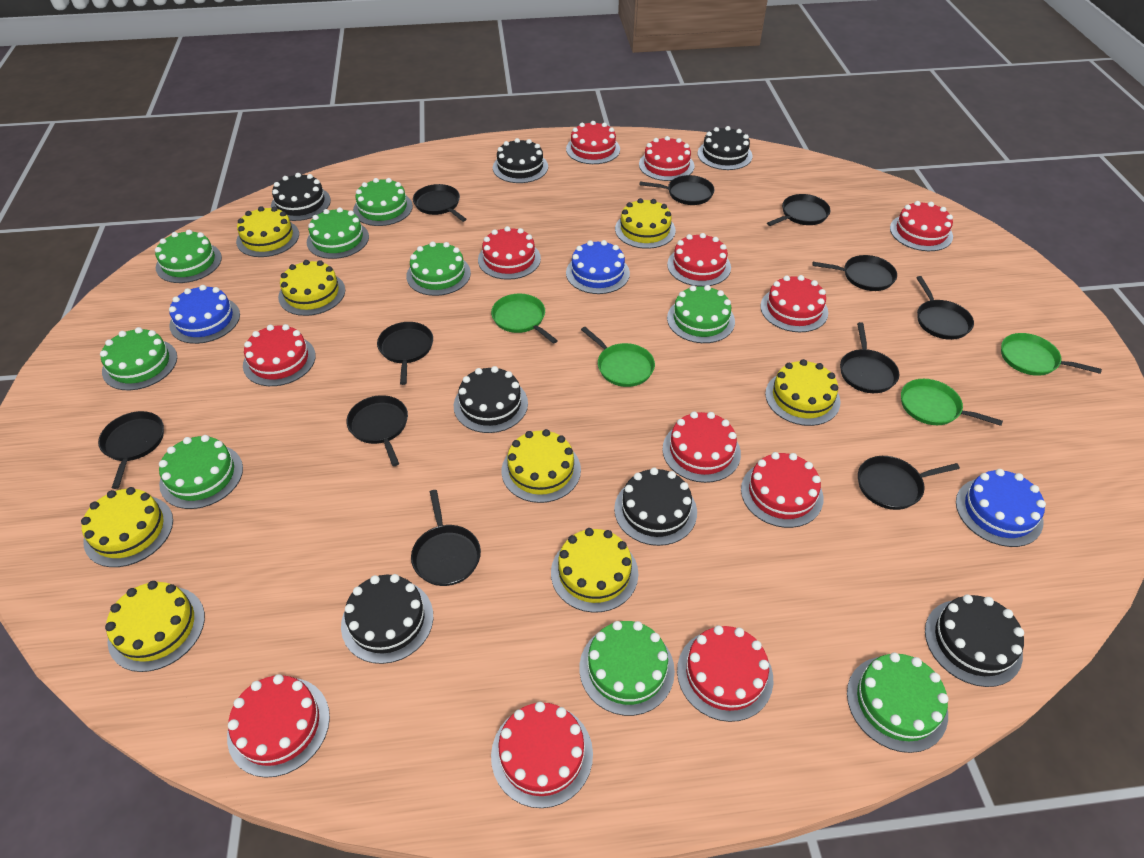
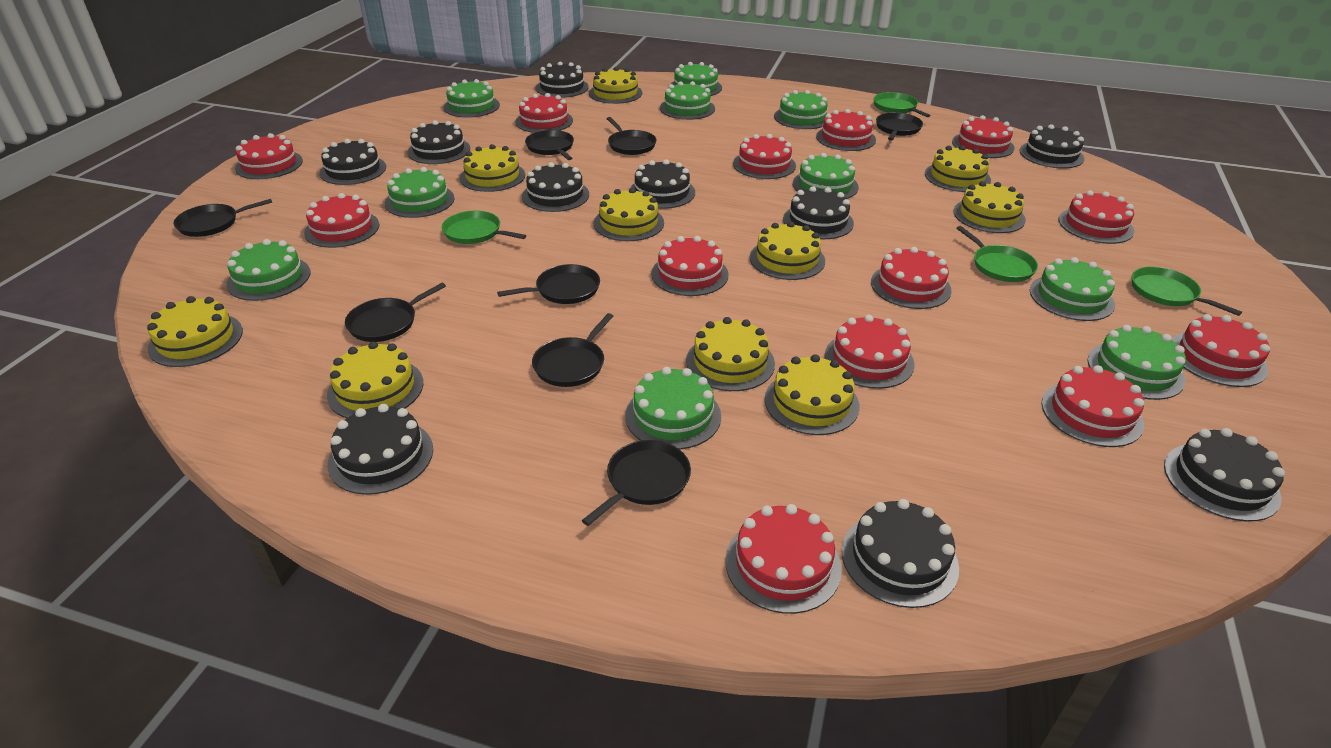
black cake: [271,173,331,221] [341,574,433,664] [454,366,528,433] [493,138,548,183] [614,467,697,546] [698,126,752,170] [925,594,1024,687] = 7 -> [319,139,386,185] [328,404,433,495] [407,120,470,164] [522,162,589,212] [536,62,589,98] [630,159,695,209] [783,186,854,239] [842,499,959,608] [1019,124,1084,168] [1164,428,1285,522] = 10
black pan: [98,411,164,489] [346,395,408,466] [377,322,433,385] [411,490,481,586] [413,184,467,222] [640,175,715,205] [767,194,830,226] [812,255,897,291] [840,322,899,393] [858,456,960,510] [916,276,974,340] = 11 -> [174,199,272,237] [345,283,446,342] [497,264,600,304] [525,130,574,160] [532,313,613,387] [582,440,691,526] [607,117,657,155] [876,112,923,141] = 8
blue cake: [169,285,240,344] [566,240,630,294] [956,469,1046,547] = 3 -> none = 0
green cake: [100,327,177,390] [155,230,222,283] [159,435,243,509] [307,207,369,259] [353,178,413,226] [406,241,471,296] [580,621,675,716] [667,285,735,343] [847,652,948,753] = 9 -> [226,239,310,301] [385,167,455,218] [443,79,500,118] [625,367,721,450] [660,81,715,120] [671,62,722,96] [774,90,828,129] [793,153,859,199] [1030,257,1115,321] [1087,325,1186,400] = 10
red cake: [227,674,330,778] [243,324,316,386] [478,226,541,280] [491,702,593,808] [566,121,620,164] [639,136,694,181] [662,412,741,483] [667,233,731,287] [677,625,773,722] [741,452,823,528] [760,275,828,332] [890,201,953,251] = 12 -> [235,133,303,179] [304,193,379,248] [515,93,573,133] [651,236,729,296] [725,504,842,614] [733,134,796,179] [816,109,876,151] [824,315,915,389] [871,247,951,309] [952,115,1014,158] [1042,365,1144,447] [1059,190,1134,244] [1172,314,1270,387] = 13
yellow cake: [81,487,173,567] [105,581,205,672] [236,206,299,257] [278,260,345,316] [502,429,581,503] [551,528,638,613] [615,198,676,249] [765,359,840,426] = 8 -> [147,296,243,367] [327,341,423,418] [460,144,525,192] [589,67,642,104] [594,188,664,241] [686,317,775,391] [750,222,825,280] [765,354,860,435] [925,145,991,192] [953,181,1026,233] = 10

